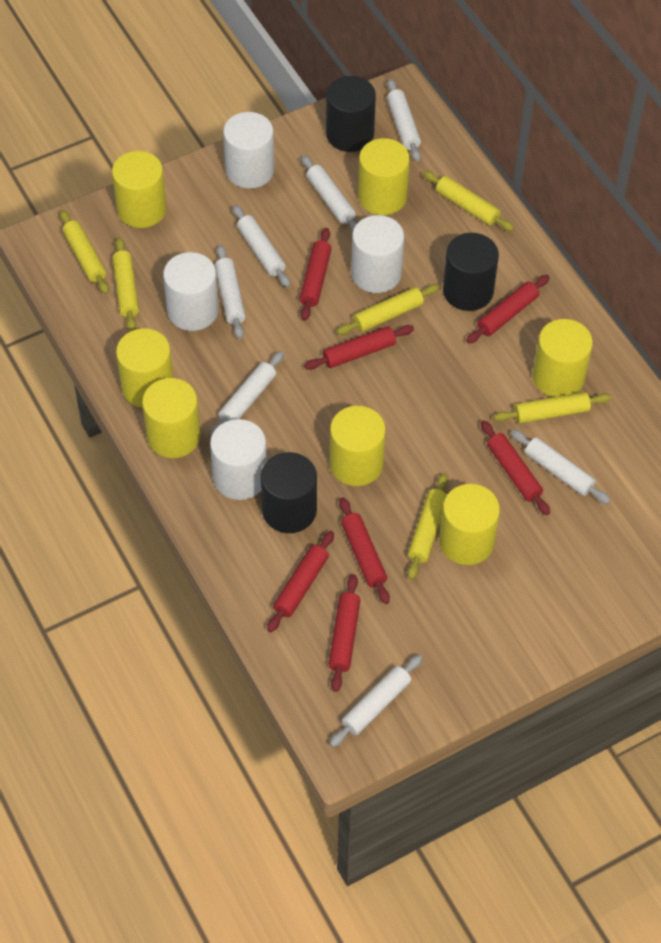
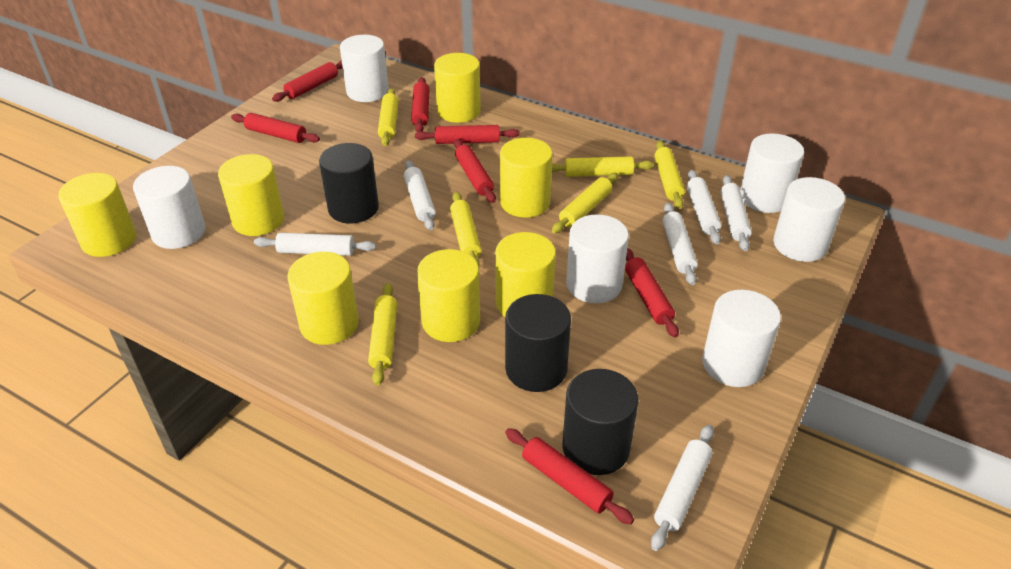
white cylinder: [163,252,218,331] [210,419,267,500] [223,112,274,189] [351,215,404,293] = 4 -> [133,166,205,249] [340,35,389,102] [566,214,629,303] [702,290,781,387] [740,133,804,213] [773,177,845,262] = 6
white rolling pin: [210,351,284,436] [215,245,246,339] [233,205,290,287] [301,155,357,231] [330,655,423,747] [387,79,421,162] [511,430,611,504] = 7 -> [254,233,376,256] [404,160,435,230] [651,425,714,551] [662,203,698,285] [687,170,721,245] [720,175,752,251] = 6

